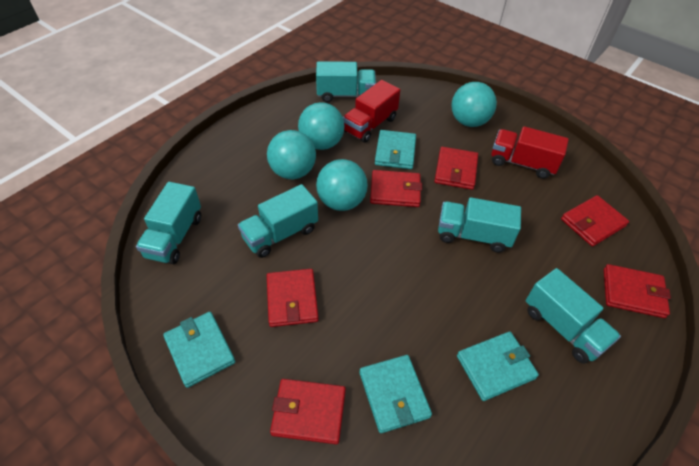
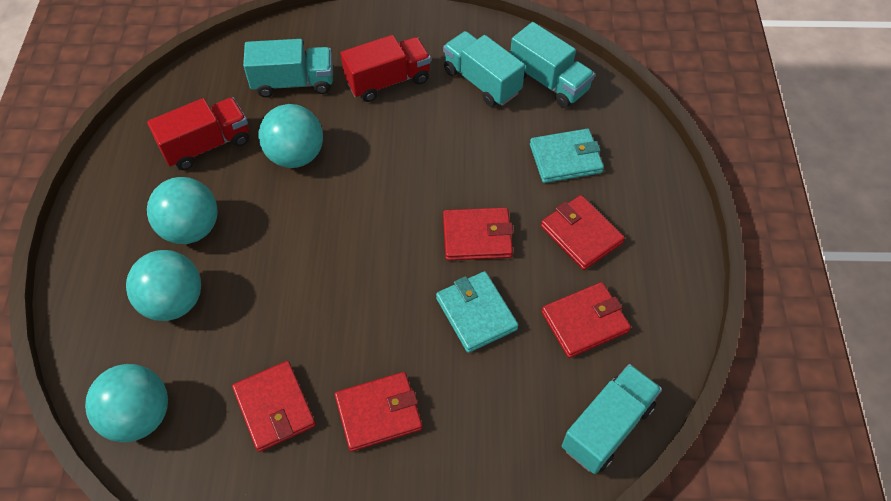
red wallet: [267,269,319,327] [270,379,346,444] [370,170,422,207] [435,147,478,190] [561,195,629,247] [604,264,671,318] = 6 -> [232,361,316,452] [335,372,423,452] [443,207,513,261] [541,195,625,270] [541,282,631,358] = 5
turquoise truck: [136,182,201,264] [238,184,318,258] [316,61,376,103] [438,197,521,253] [526,268,621,364] = 5 -> [243,39,333,97] [443,31,525,107] [510,22,595,108] [562,364,662,474] = 4
turquoise wallet: [163,312,235,388] [359,355,432,433] [375,130,416,169] [457,332,539,401] = 4 -> [436,271,519,353] [530,129,604,183] = 2

